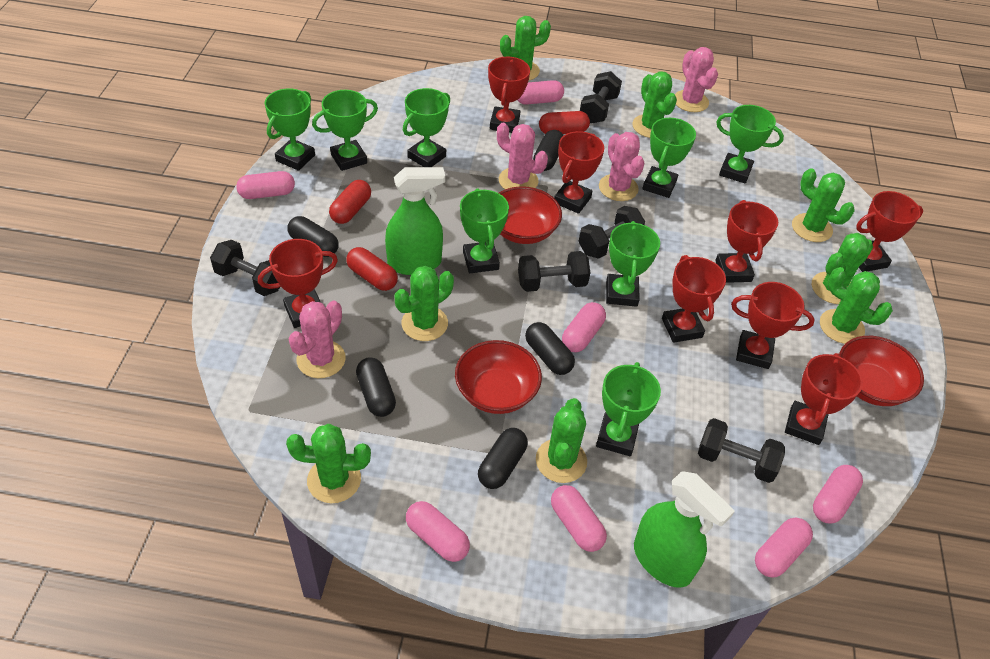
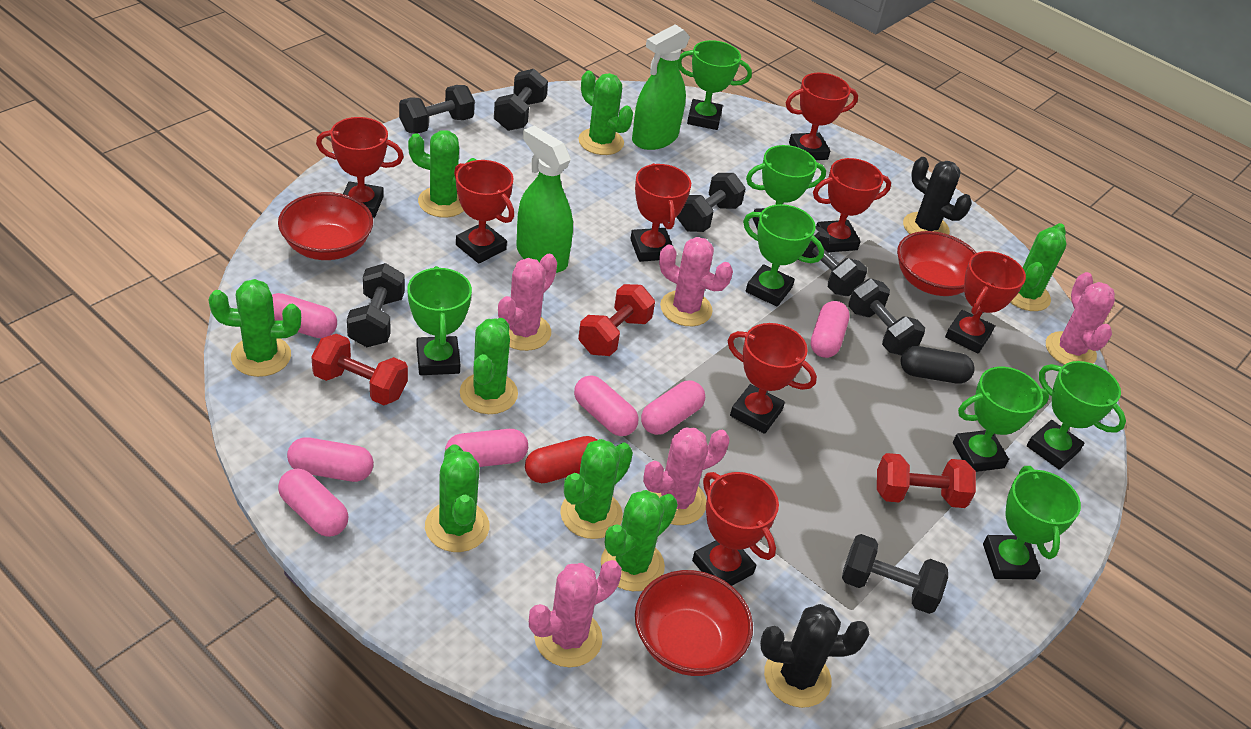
black cactus: none = 0 -> [760,604,869,708] [903,157,972,235] = 2
black capsule: [288,216,339,257] [356,357,396,417] [478,428,528,489] [525,322,575,375] [533,130,564,171] = 5 -> [901,346,975,384] = 1
black dumbbell: [210,240,280,296] [518,251,590,292] [578,206,645,259] [580,71,622,124] [698,418,785,483] = 5 -> [347,263,405,347] [399,85,475,134] [494,69,548,131] [677,173,746,232] [802,226,867,296] [842,534,948,614] [848,278,925,356] = 7
green trophy: [264,89,315,171] [312,90,378,171] [403,88,450,167] [460,188,509,273] [596,362,661,456] [606,221,660,307] [642,118,696,198] [716,105,784,184] = 8 -> [407,266,472,375] [677,40,752,130] [743,204,824,306] [746,145,826,230] [953,367,1049,472] [983,466,1081,579] [1027,361,1126,470] = 7
pink cactus: [289,301,346,378] [497,123,548,189] [599,132,645,201] [675,47,718,112] = 4 -> [498,254,557,351] [529,560,622,667] [643,428,730,525] [659,237,733,326] [1046,272,1115,365] = 5
red capsule: [329,180,371,224] [346,247,398,291] [539,111,590,134] = 3 -> [525,436,597,483] = 1
red dumbbell: none = 0 -> [311,334,408,405] [578,284,655,356] [877,453,976,508] = 3

